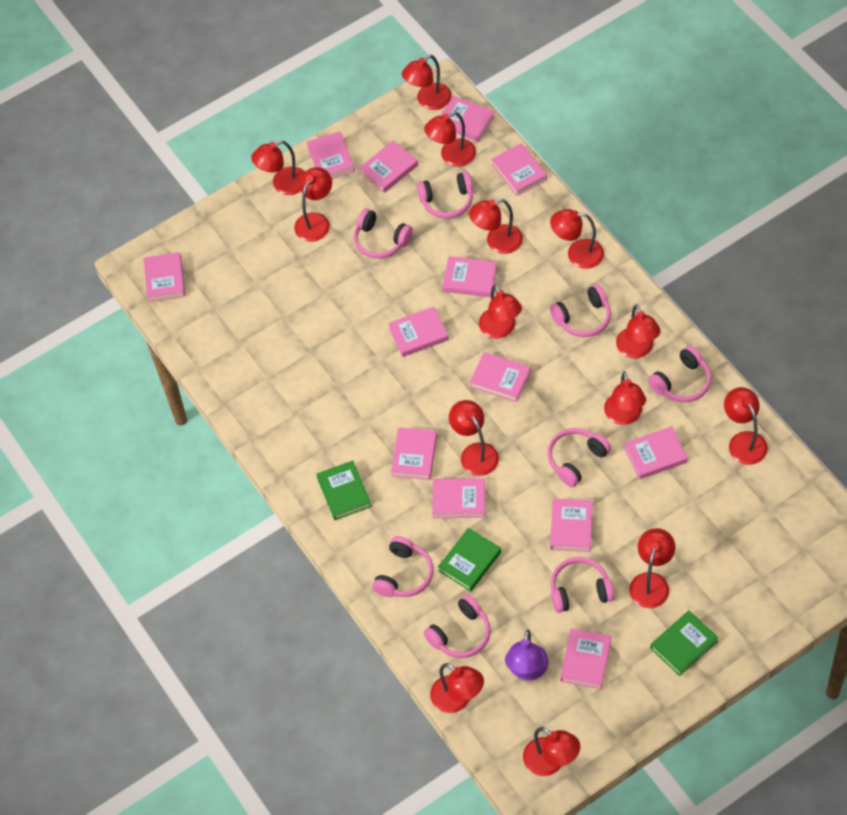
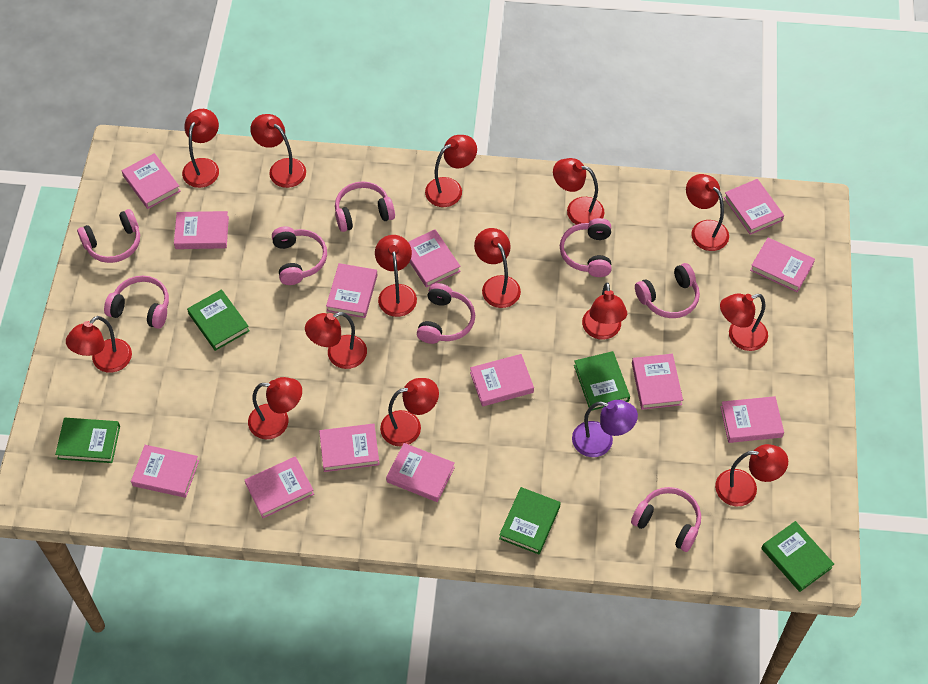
green book: [316,460,372,520] [438,528,501,591] [650,610,719,676] = 3 -> [55,418,120,463] [187,289,250,351] [499,487,561,554] [574,351,630,410] [761,521,834,592] = 5

